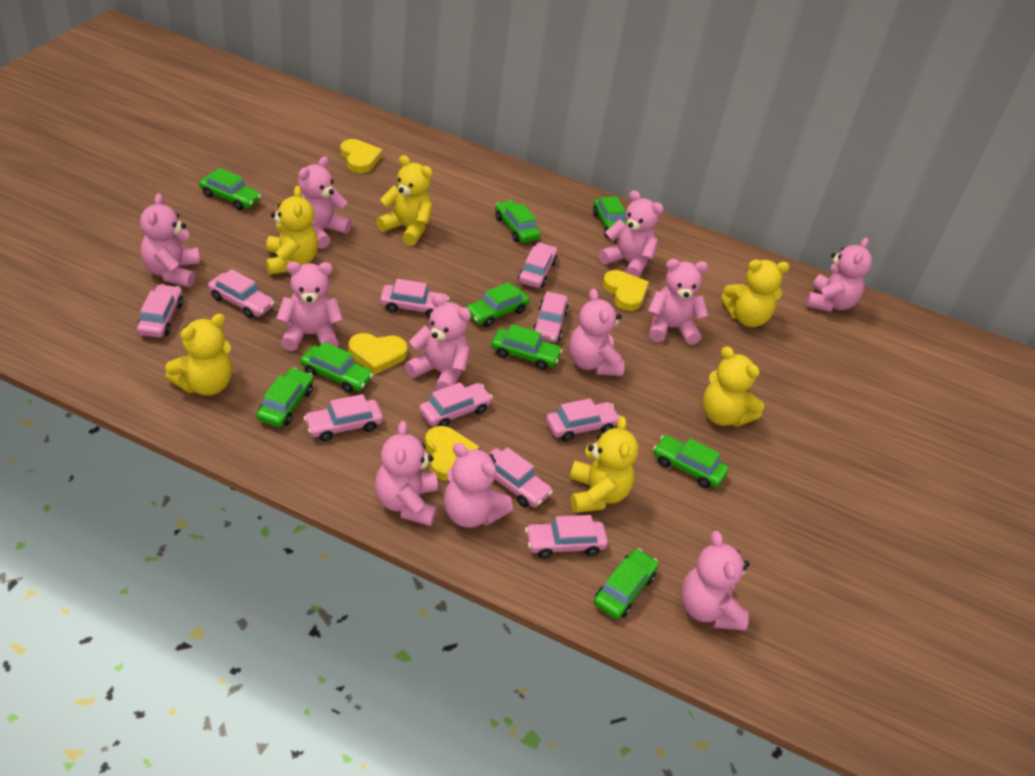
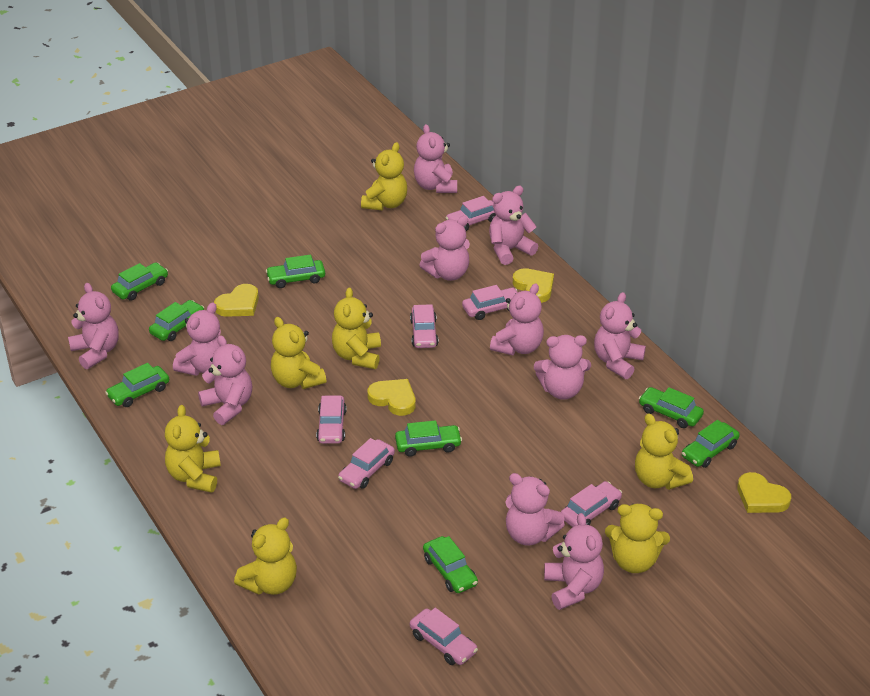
green car: [199,168,261,210] [257,368,314,427] [300,342,374,393] [466,282,530,327] [491,324,563,370] [495,200,541,243] [593,196,627,239] [594,549,659,619] [653,435,728,488] = 9 -> [105,363,169,407] [111,262,168,301] [149,300,204,341] [266,255,325,288] [395,420,462,457] [423,536,478,593] [639,387,704,428] [682,420,740,468] = 8
pink car: [137,284,183,338] [208,269,275,318] [304,394,383,441] [380,279,449,318] [419,382,493,427] [488,447,553,508] [518,242,557,288] [525,515,608,559] [532,292,569,343] [546,399,620,441] = 10 -> [316,396,347,444] [338,438,395,489] [410,304,438,348] [410,608,478,665] [446,196,496,231] [462,285,518,320] [561,481,622,527] = 7
yellow teddy bear: [165,314,232,396] [266,186,318,275] [376,155,433,246] [569,416,639,513] [703,346,764,427] [721,260,790,327] = 6 -> [165,405,221,493] [234,517,297,595] [271,317,326,389] [332,287,381,369] [361,142,407,210] [605,504,670,573] [635,413,693,490] = 7

